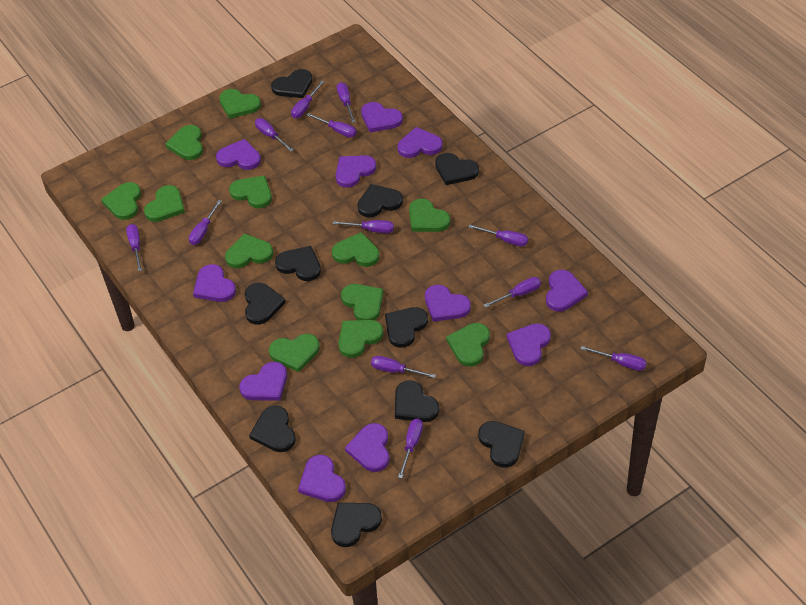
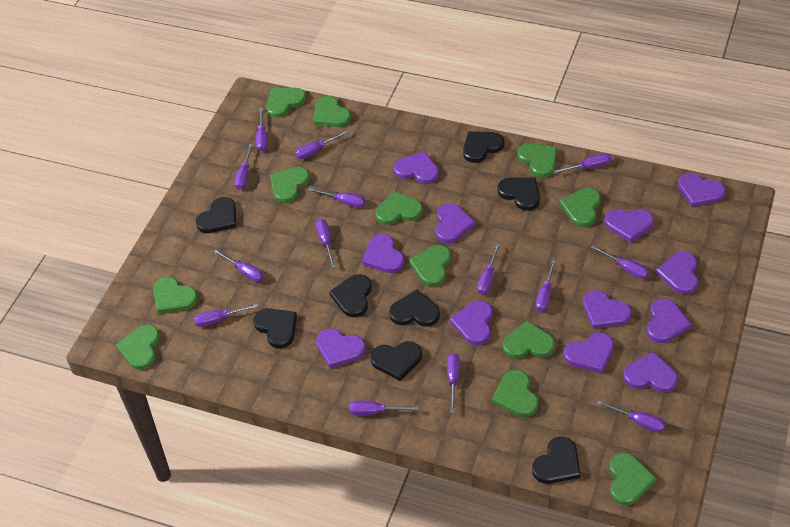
black heart: [245,283,286,325] [249,406,295,452] [271,69,312,98] [275,246,321,281] [331,503,382,547] [357,184,403,218] [385,307,428,348] [395,380,439,422] [435,153,479,185] [478,421,525,468] = 10 -> [196,197,236,233] [254,308,297,348] [329,274,372,317] [370,341,422,381] [389,290,440,327] [463,131,504,163] [497,177,540,211] [532,437,580,484] = 8
purple heart: [193,264,236,302] [216,139,261,170] [239,362,287,401] [298,455,346,502] [336,155,376,188] [345,423,390,472] [361,102,403,132] [398,127,442,158] [425,285,471,322] [507,323,551,366] [546,270,588,312] = 11 -> [316,328,366,368] [362,234,405,273] [394,151,439,184] [436,203,476,243] [450,300,493,345] [564,332,614,373] [583,290,632,329] [605,209,654,243] [623,352,678,392] [647,299,692,343] [656,251,698,294] [678,173,726,207] = 12
purple screwdriver: [126,224,142,271] [189,200,222,245] [255,118,294,151] [291,80,324,118] [307,113,357,137] [333,220,394,233] [337,82,356,123] [371,356,436,378] [398,419,423,479] [468,224,528,246] [484,277,541,308] [581,346,647,371] = 12 -> [194,304,258,327] [213,249,264,282] [234,144,253,190] [256,108,267,151] [295,130,348,159] [307,188,365,207] [316,219,336,268] [349,401,418,415] [447,353,460,413] [477,244,500,295] [535,260,556,312] [553,153,611,174] [591,245,649,279] [597,401,666,432] = 14

